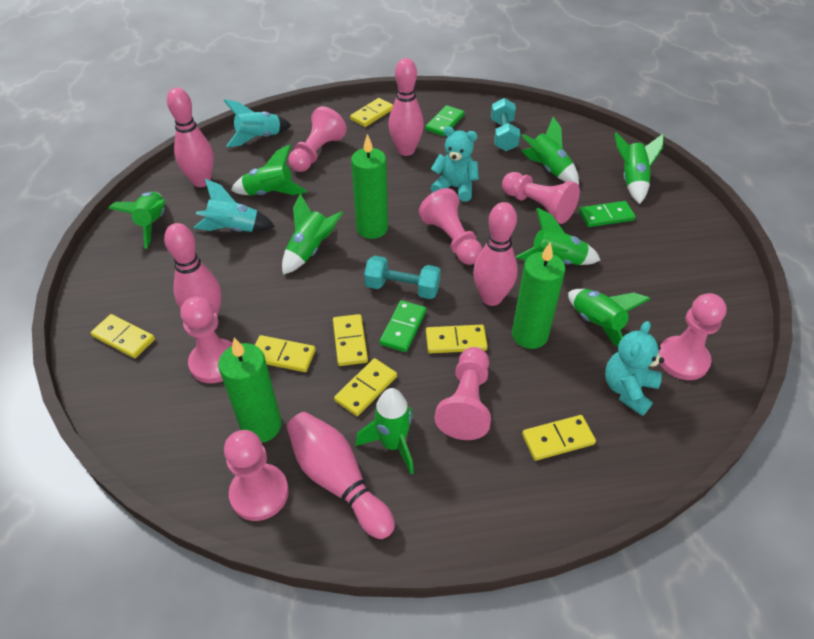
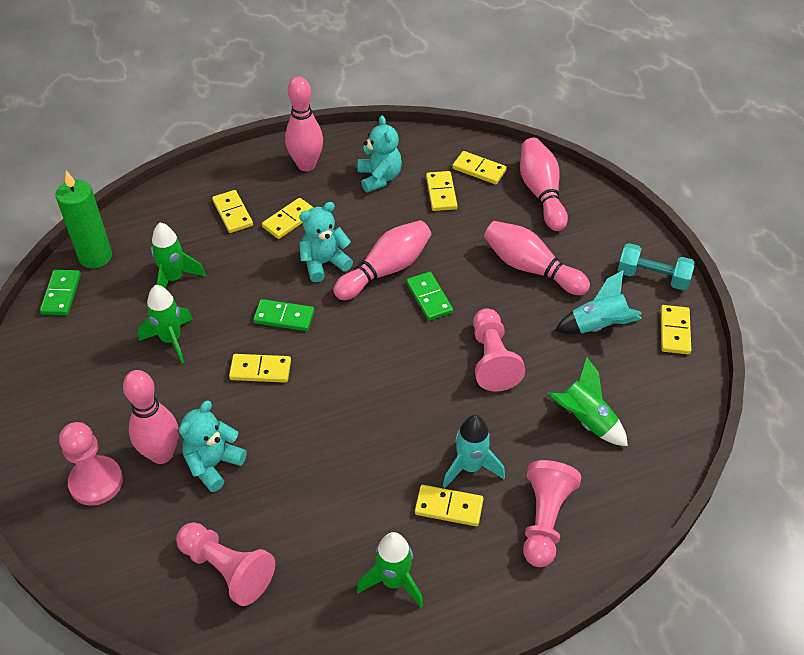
green candle: [218,338,282,443] [351,134,388,239] [512,242,566,349] = 3 -> [55,171,112,269] = 1
green rocket: [108,192,166,249] [231,144,307,195] [282,193,343,275] [356,388,414,474] [516,207,600,265] [521,117,579,185] [568,289,650,347] [615,132,664,204] = 8 -> [138,285,193,363] [151,222,206,289] [356,532,423,608] [547,357,628,446] = 4
pink pawn: [180,296,233,383] [224,430,289,521] [288,106,347,172] [419,188,482,265] [434,347,491,440] [502,172,580,224] [658,293,727,380] = 7 -> [59,422,123,506] [176,522,275,606] [473,308,525,392] [523,460,581,567] = 4
turquoise dumbbell: [364,256,441,299] [491,98,520,151] = 2 -> [618,243,695,291] = 1
turquoise teddy bear: [431,126,479,202] [605,321,664,416] = 2 -> [179,401,247,492] [299,202,353,282] [358,116,402,193] = 3

